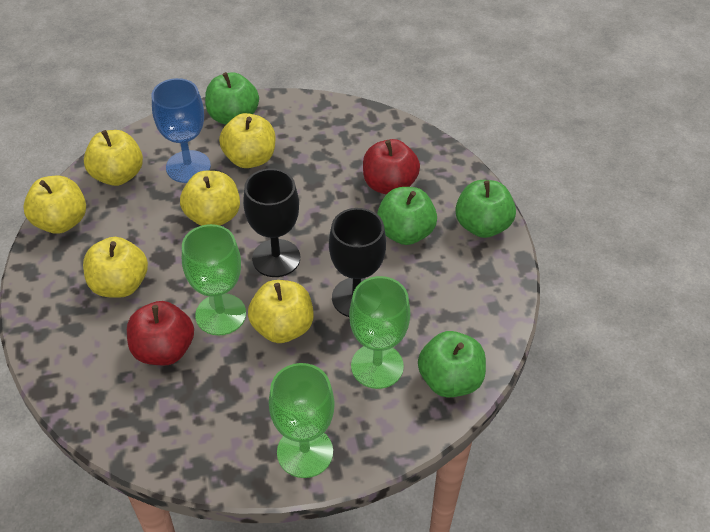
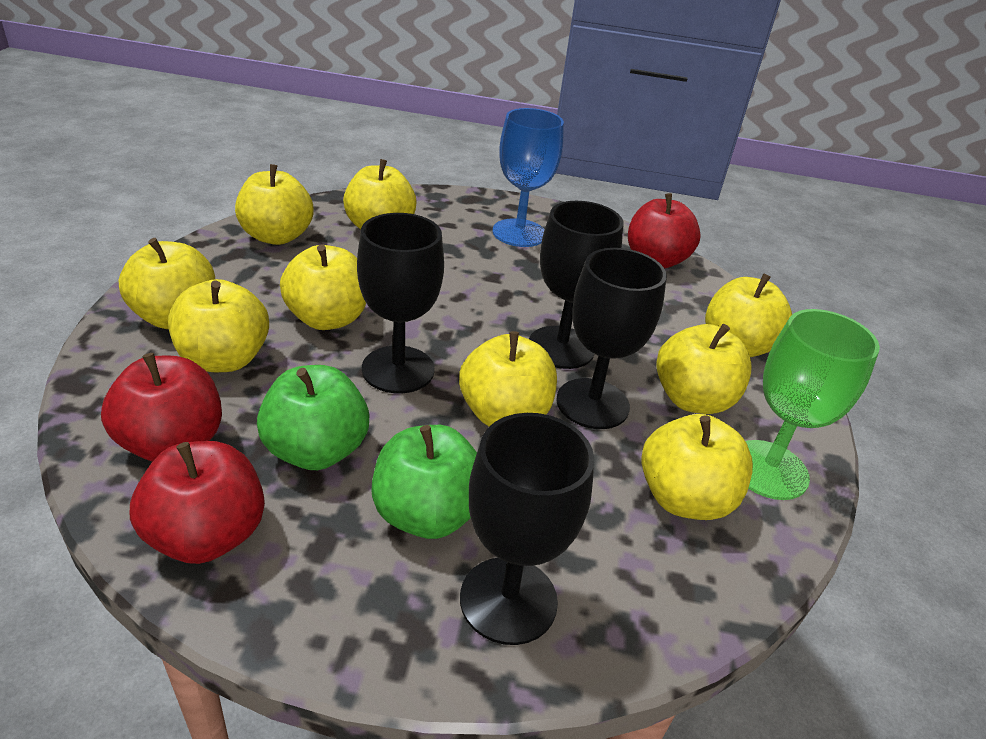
black goblet: [243,169,300,277] [329,208,386,317] = 2 -> [357,213,444,393] [460,413,594,645] [529,201,623,369] [556,248,667,429] = 4
green apple: [205,72,259,124] [377,187,437,245] [418,331,486,398] [455,180,516,238] = 4 -> [257,365,370,470] [372,425,477,539] = 2
green goblet: [182,224,246,336] [269,363,335,478] [349,276,410,389] = 3 -> [745,309,880,500] = 1
red apple: [127,301,194,366] [363,139,420,194] = 2 -> [101,353,222,462] [130,441,265,564] [628,193,701,269] = 3
yellow apple: [23,176,86,234] [83,237,148,298] [84,130,143,186] [180,171,240,226] [219,113,275,168] [248,280,314,343] = 6 -> [119,238,215,329] [168,279,269,372] [235,164,314,245] [280,244,366,330] [343,159,417,229] [459,331,557,426] [641,414,753,520] [657,324,752,414] [705,273,792,357] = 9

